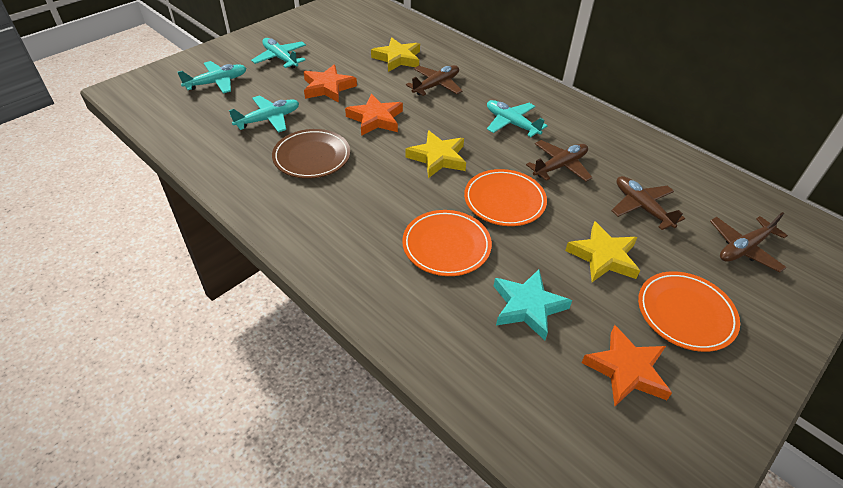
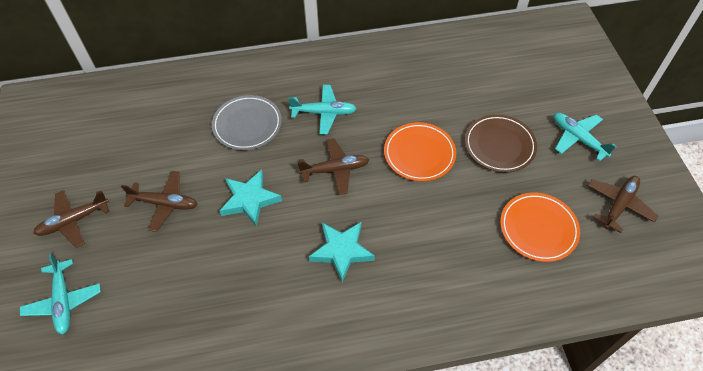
grey plate: none = 0 -> [212,95,282,150] = 1
orange plate: [402,210,492,276] [464,169,547,226] [638,271,740,352] = 3 -> [384,122,456,181] [500,193,580,262] = 2
orange star: [304,64,357,103] [345,94,403,136] [581,325,672,406] = 3 -> none = 0
turquoise plane: [177,61,246,94] [229,95,299,133] [251,38,306,69] [487,100,548,137] = 4 -> [20,254,101,335] [288,85,357,135] [554,113,617,161] = 3
turquoise star: [494,269,572,340] = 1 -> [219,170,282,227] [309,222,375,282] = 2
yellow star: [371,38,420,72] [405,130,466,178] [565,221,640,282] = 3 -> none = 0

